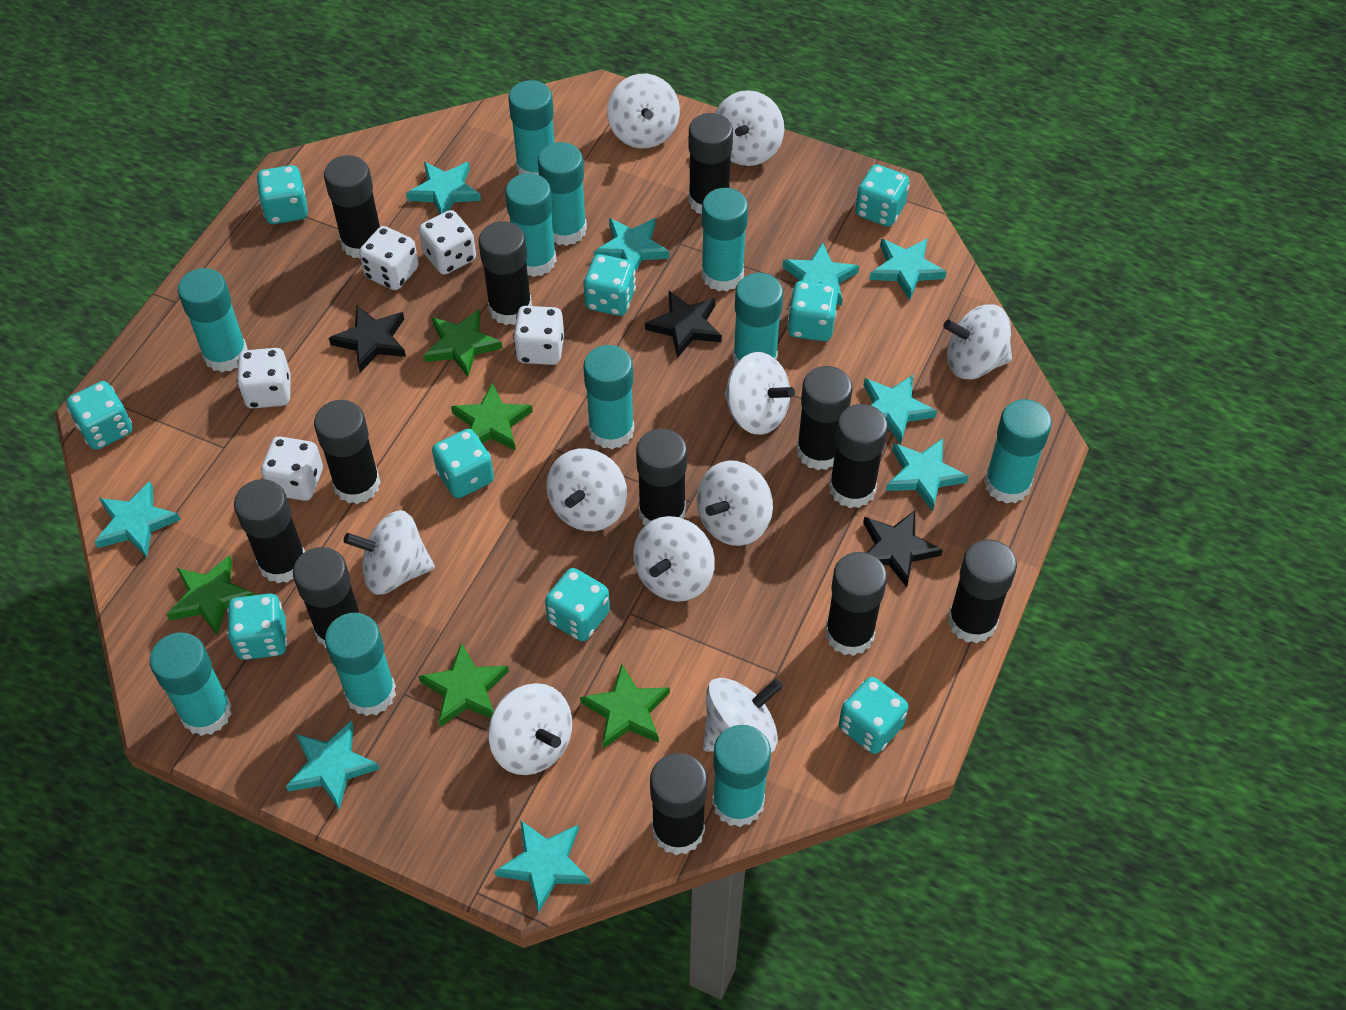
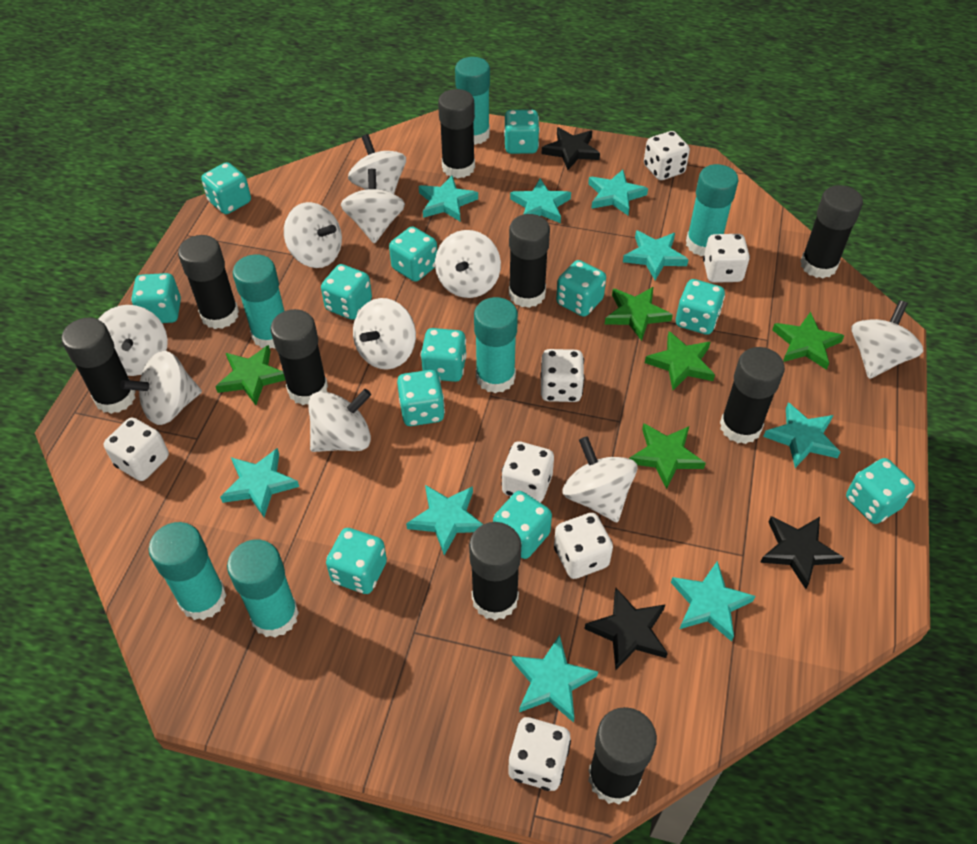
black glue stick: [234,479,305,583] [293,547,360,648] [314,400,381,504] [324,155,380,258] [479,221,532,325] [636,429,687,525] [650,753,708,855] [688,113,733,214] [796,366,852,470] [825,552,887,656] [829,404,888,508] [948,539,1017,643] = 12 -> [61,318,136,414] [178,235,239,329] [271,309,328,405] [438,89,475,178] [469,522,521,620] [509,214,550,308] [588,707,657,805] [720,347,785,444] [800,185,863,278] = 9
turquoise dice: [66,381,133,450] [227,593,287,660] [256,165,308,224] [432,429,494,498] [545,568,610,641] [584,254,636,316] [787,281,838,341] [839,677,908,754] [855,165,910,227] = 9 -> [131,273,181,323] [201,162,251,214] [321,264,372,320] [326,528,387,594] [389,227,437,282] [397,370,445,426] [420,328,467,382] [493,491,552,559] [504,110,540,154] [556,260,606,317] [676,279,725,335] [846,458,915,524] = 12
turquoise glue stick: [150,633,232,736] [178,268,248,372] [325,613,396,716] [505,173,556,277] [508,80,554,175] [538,142,587,246] [583,345,634,449] [702,188,748,291] [712,725,771,827] [733,273,783,365] [984,399,1052,504] = 11 -> [149,522,227,620] [227,540,299,638] [233,254,284,349] [455,57,490,145] [474,297,518,393] [686,164,739,256] = 6
white dice: [237,348,291,408] [261,436,323,501] [359,226,419,290] [419,210,476,275] [513,306,564,365] = 5 -> [104,418,169,481] [501,441,554,503] [509,717,571,791] [540,349,585,402] [554,513,613,579] [644,131,690,180] [703,234,750,283] = 7

